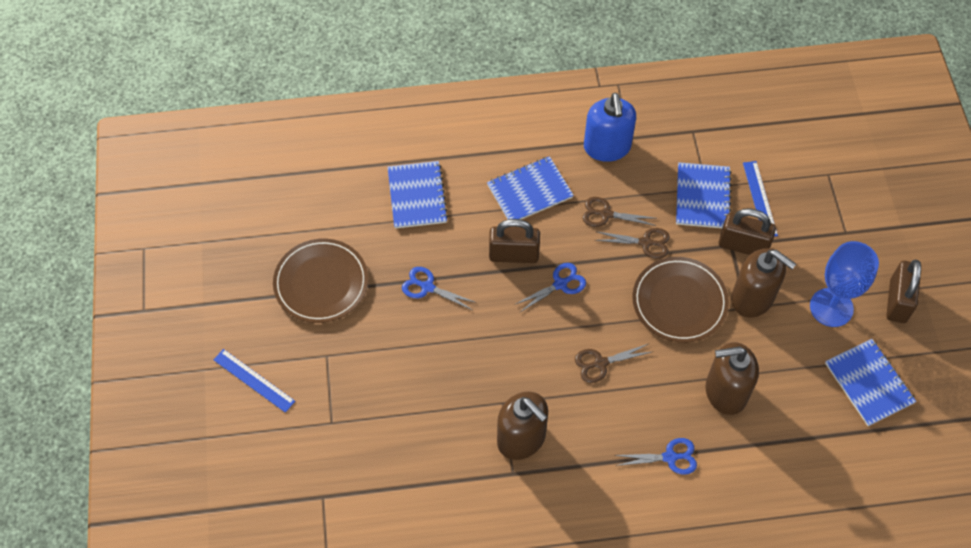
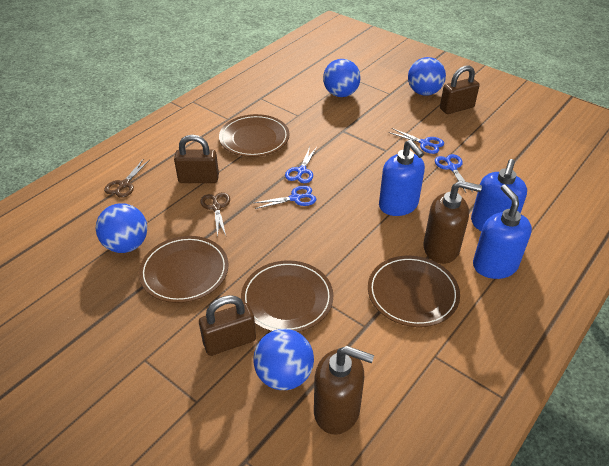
blue ball: none = 0 -> [96,203,147,253] [253,329,314,390] [323,59,361,97] [408,57,446,96] = 4
blue goblet: [810,241,879,327] = 1 -> none = 0
blue notebook: [388,161,448,229] [487,156,574,219] [676,162,732,228] [825,339,916,426] = 4 -> none = 0
blue ruler: [213,349,295,413] [743,161,778,237] = 2 -> none = 0
blue scissors: [402,267,477,310] [514,263,586,312] [614,438,697,475] = 3 -> [254,185,316,209] [285,147,317,183] [388,128,444,154] [435,154,473,192] = 4
blue soap dispenser: [584,93,636,162] = 1 -> [379,140,425,216] [471,159,527,231] [473,184,532,279] = 3
brown plate: [273,239,368,323] [632,257,729,343] = 2 -> [139,236,228,303] [219,114,289,157] [241,260,333,332] [368,256,460,327] = 4
brown scissors: [575,344,651,383] [582,197,656,227] [594,228,670,259] = 3 -> [104,160,150,198] [200,192,230,237] = 2
brown soap dispenser: [497,391,548,460] [705,342,759,415] [731,248,796,318] = 3 -> [314,346,374,435] [423,181,482,264] = 2

